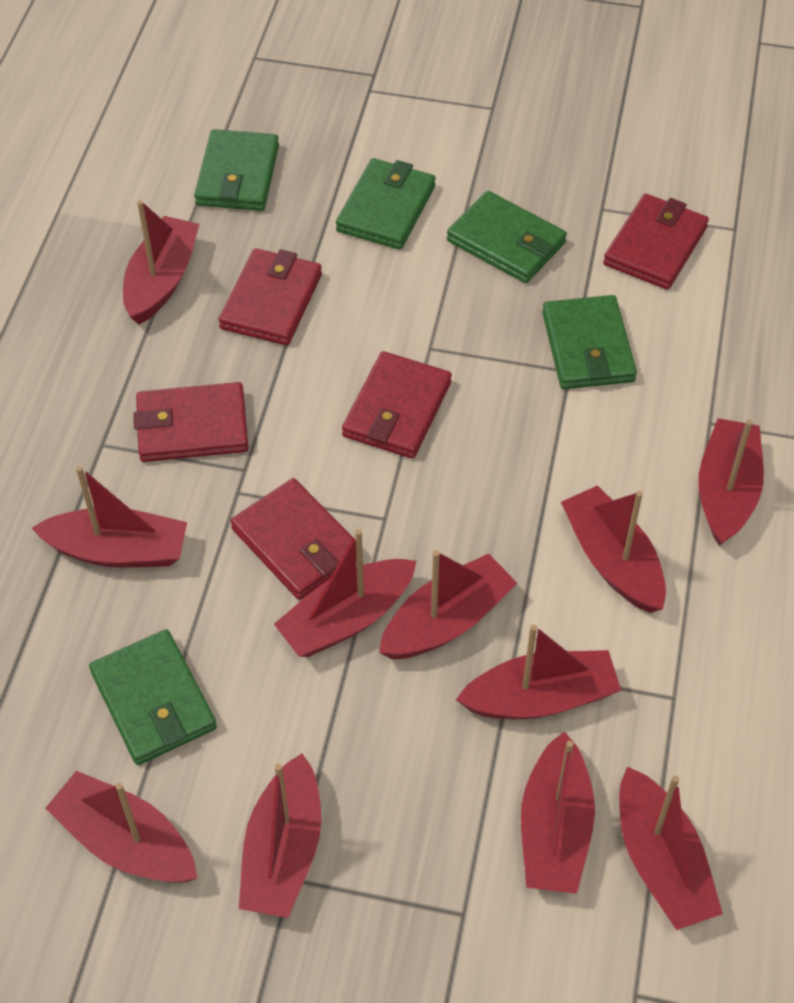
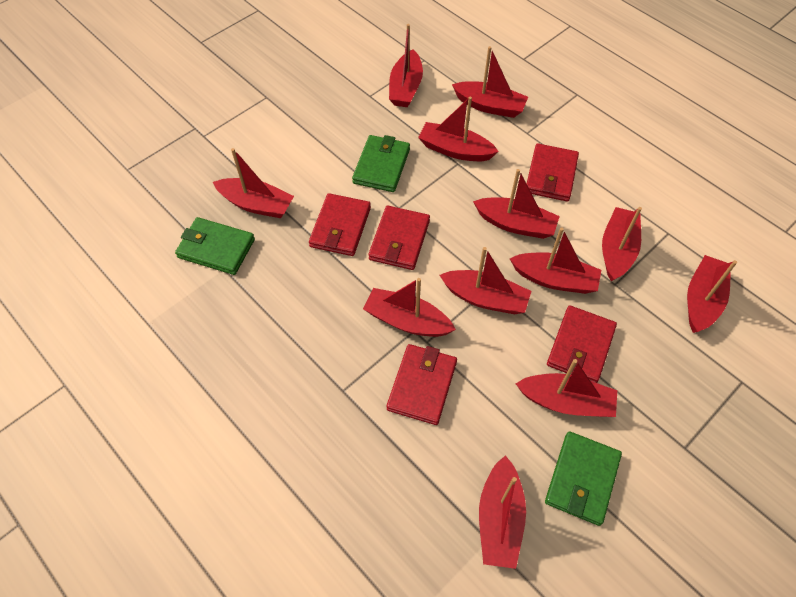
green wallet: [89,629,217,765] [194,129,279,211] [336,158,436,250] [447,191,567,283] [542,295,637,389] = 5 -> [175,217,255,275] [352,135,410,192] [545,431,622,526] = 3
red boat: [32,466,187,568] [45,771,198,882] [123,200,200,324] [239,753,321,918] [274,529,416,657] [379,550,517,659] [456,624,621,719] [521,731,595,894] [561,485,666,613] [619,766,723,930] [698,418,764,546] = 11 -> [213,148,294,218] [363,278,456,337] [389,24,423,107] [418,97,499,161] [440,247,531,314] [452,46,528,118] [473,169,560,239] [479,455,526,569] [510,227,601,294] [516,359,617,417] [602,207,642,281] [687,255,737,333] = 12

